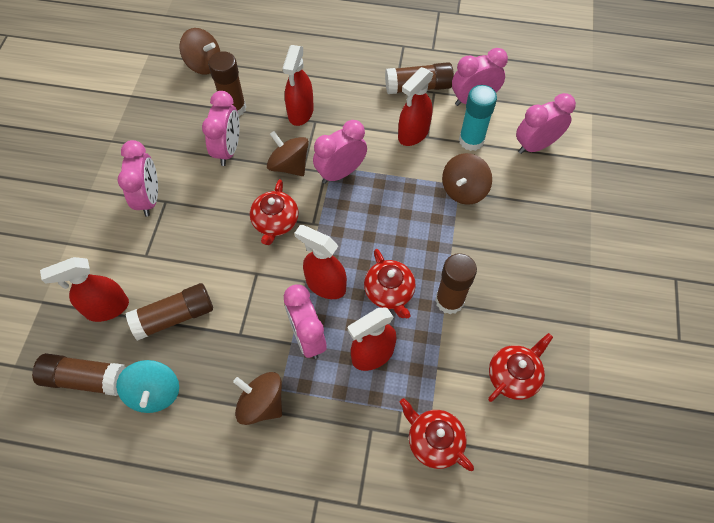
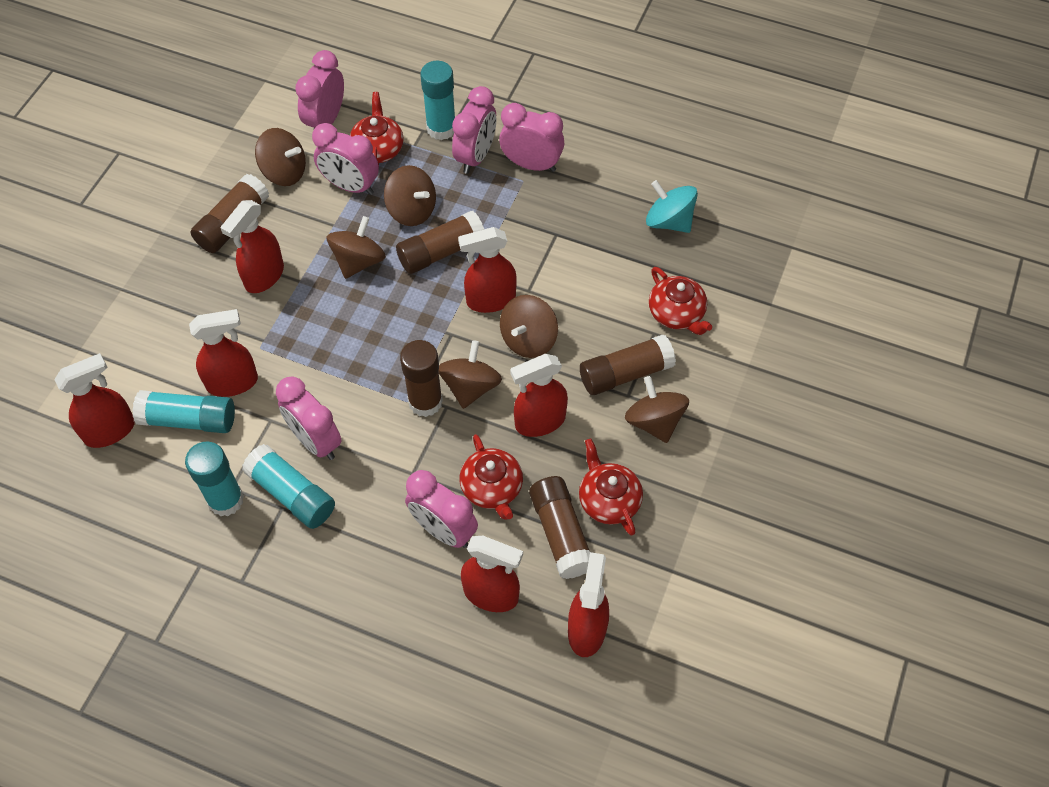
brown spinning top: [180,28,220,75] [233,372,282,425] [267,131,309,176] [442,153,492,205] = 4 -> [255,128,306,186] [326,216,386,279] [384,165,436,226] [438,340,502,409] [500,295,558,358] [625,376,689,443] = 6
red spray bottle: [40,257,129,322] [282,45,314,126] [295,225,347,299] [348,307,397,371] [398,67,434,146] = 5 -> [54,353,135,448] [189,309,258,397] [221,200,284,293] [458,227,517,313] [461,536,523,612] [510,354,568,437] [568,552,609,657] = 7
turquoise glue stick: [459,85,497,151] = 1 -> [132,390,235,433] [185,441,244,516] [242,444,335,529] [420,61,455,140] = 4

